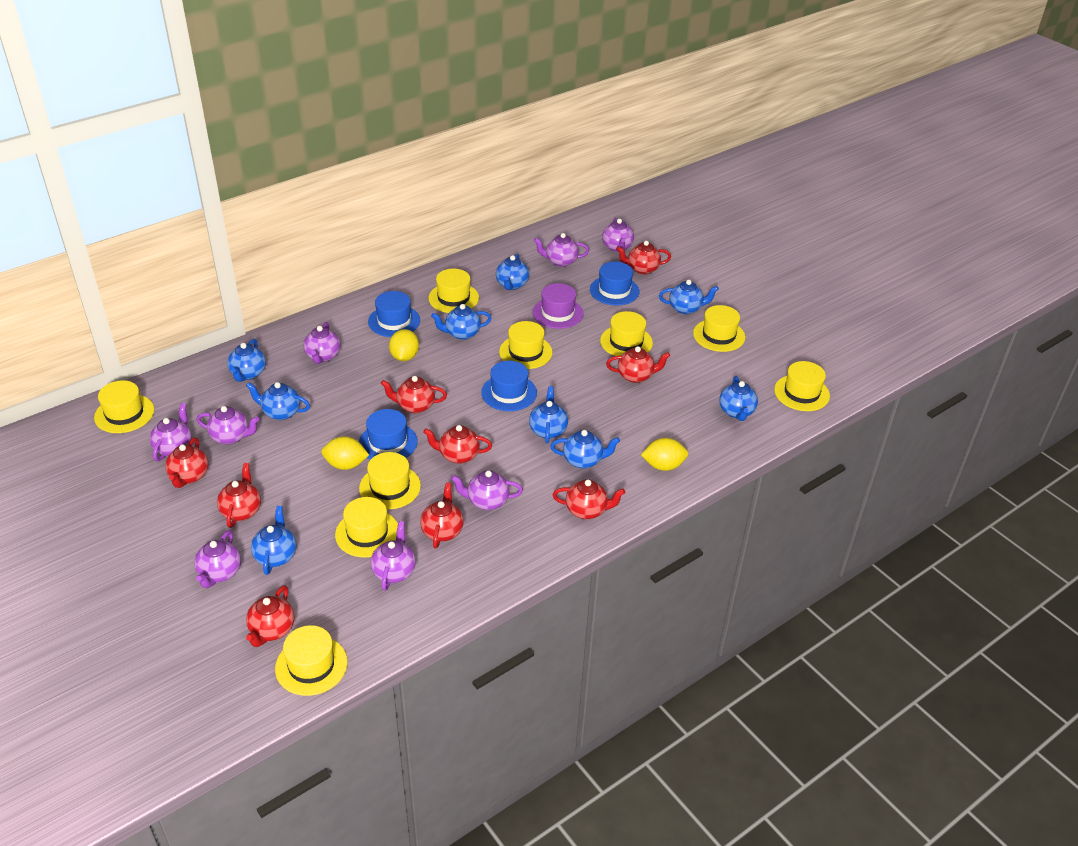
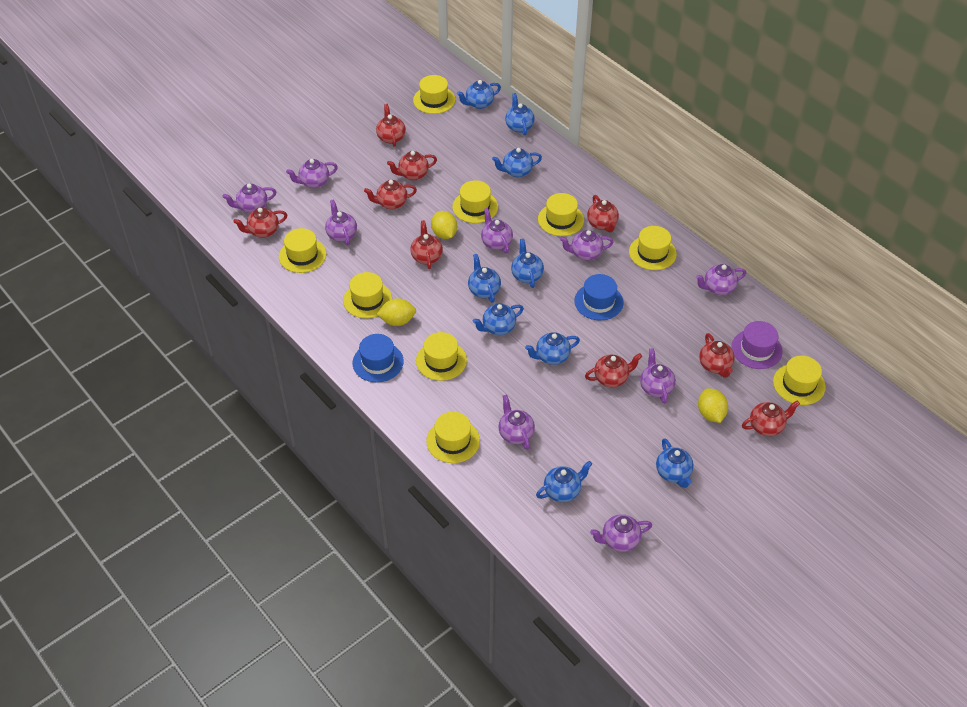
blue hat: [359,409,418,460] [368,291,420,337] [481,361,537,411] [590,261,640,306] = 4 -> [353,334,404,382] [574,274,623,321] = 2
purple teapot: [150,403,192,461] [194,530,241,588] [196,406,259,445] [303,322,341,364] [371,521,416,591] [451,470,523,510] [534,233,589,267] [602,218,634,252] = 8 -> [223,184,276,213] [286,159,338,188] [325,199,357,245] [481,208,513,253] [498,394,535,450] [560,230,614,260] [590,514,652,552] [640,348,676,404] [696,264,746,295] = 9

